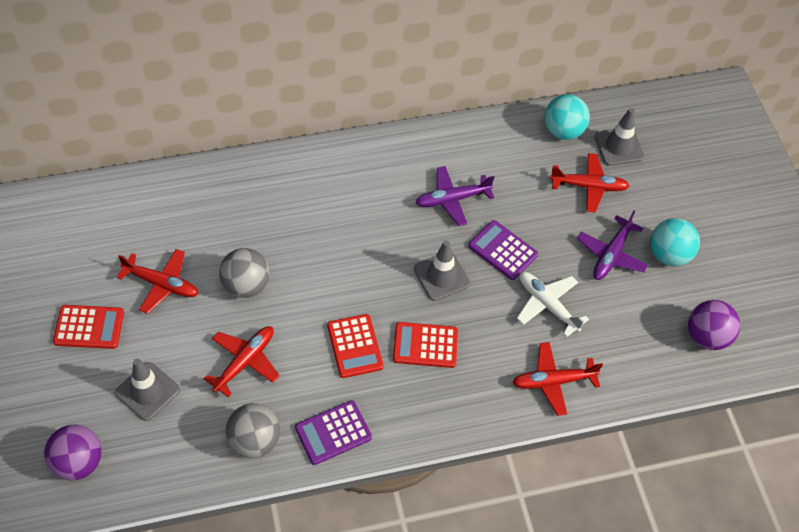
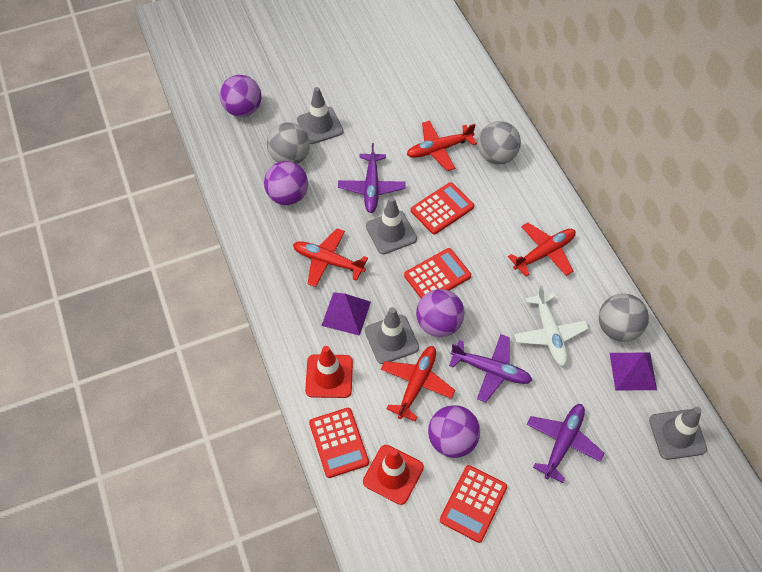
grey ball: [219,248,270,298] [226,403,280,458] = 2 -> [267,122,310,164] [478,121,521,164] [599,293,649,342] = 3
grey traffic cone: [115,359,180,421] [414,240,470,301] [594,108,644,166] = 3 -> [297,87,344,144] [365,307,419,364] [366,197,417,254] [649,407,707,460] = 4
purple ball: [44,425,102,481] [688,300,740,350] = 2 -> [220,75,261,117] [264,161,308,205] [416,289,465,337] [428,405,480,458] = 4
purple calculator: [295,400,372,465] [468,220,538,280] = 2 -> none = 0
purple plane: [415,166,495,226] [577,211,648,280] = 2 -> [338,143,406,213] [449,334,532,402] [527,404,604,483] = 3
purple pyramid: none = 0 -> [321,292,371,336] [610,353,657,391] = 2
red calculator: [53,305,124,349] [327,314,383,378] [393,322,458,368] = 3 -> [309,408,369,478] [404,248,471,298] [411,182,474,234] [440,465,507,543] = 4
red traffic cone: none = 0 -> [305,346,353,398] [363,445,424,505] = 2
turquoise ball: [544,94,590,140] [650,218,700,266] = 2 -> none = 0

